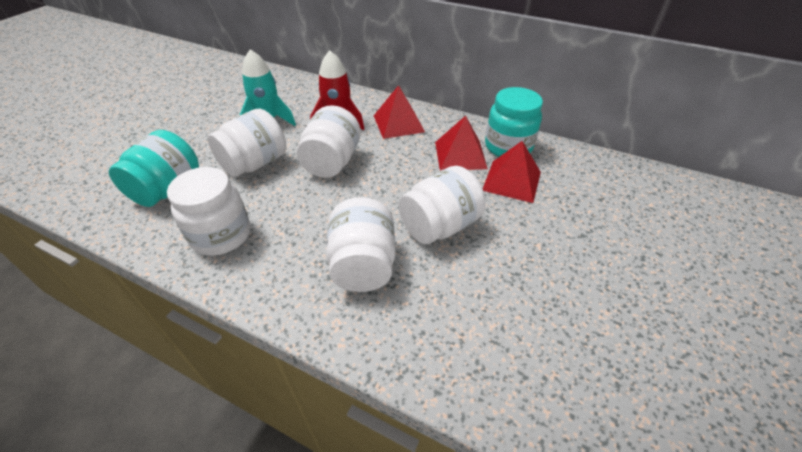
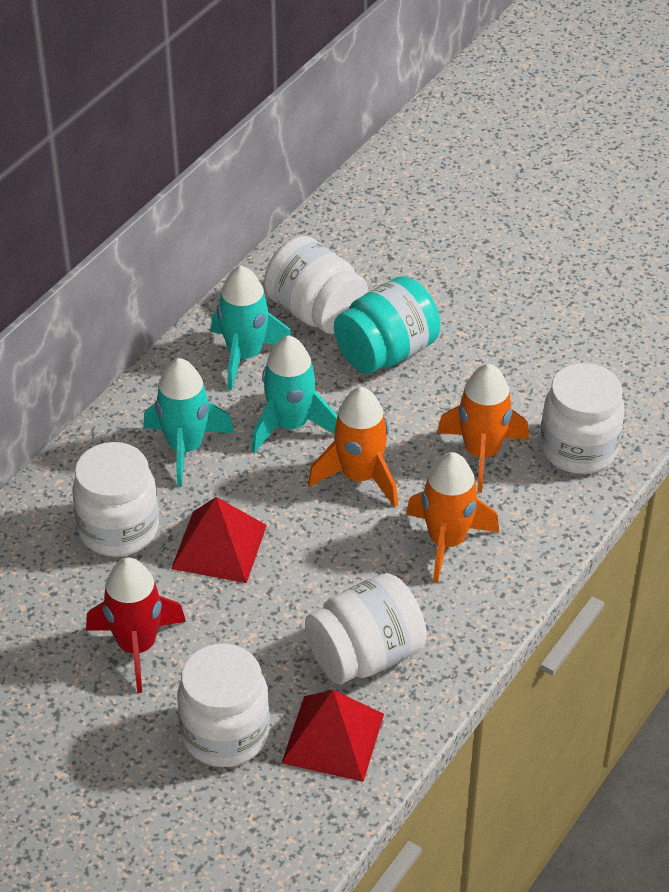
orange rocket: none = 0 -> [308,387,398,507] [406,452,499,583] [437,364,529,493] = 3
red pyramid: [374,85,425,139] [435,115,488,171] [483,141,541,203] = 3 -> [171,497,267,583] [282,690,384,782] = 2
turquoise jar: [109,130,199,207] [485,87,543,157] = 2 -> [334,276,440,374] = 1
turquoise rocket: [239,49,296,126] = 1 -> [143,358,234,487] [211,266,292,390] [251,335,338,453] = 3

